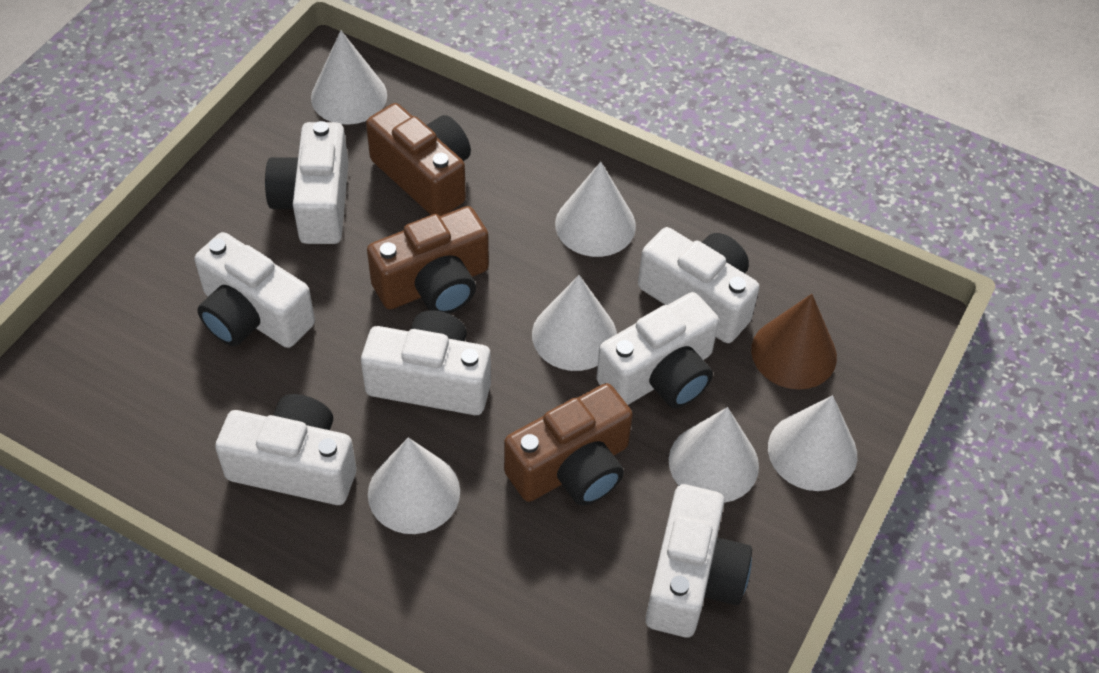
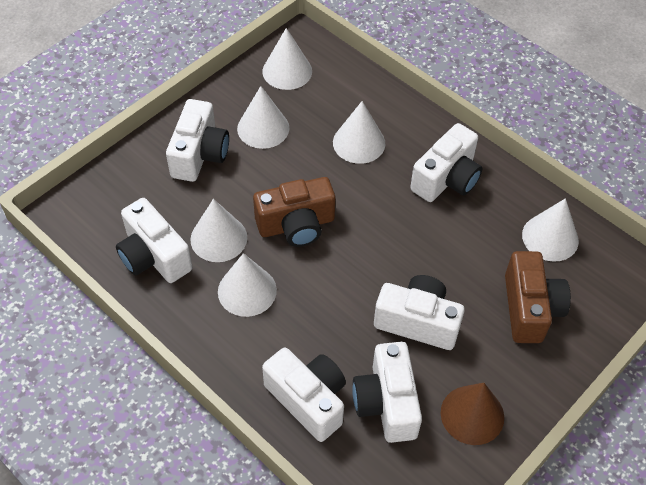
brown camera: [366,103,471,216] [367,206,489,314] [504,383,633,506] = 3 -> [253,177,335,247] [505,251,571,343] = 2
white camera: [195,232,315,348] [215,394,356,505] [265,121,349,244] [361,310,491,415] [596,292,719,409] [638,227,759,343] [646,484,752,637] = 7 -> [116,198,193,283] [166,99,229,182] [262,348,346,442] [352,342,422,443] [374,275,465,350] [410,123,482,202] = 6

